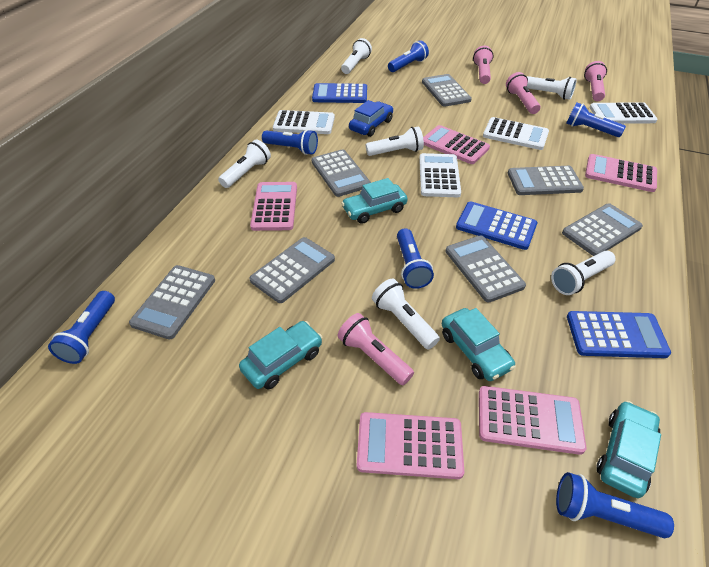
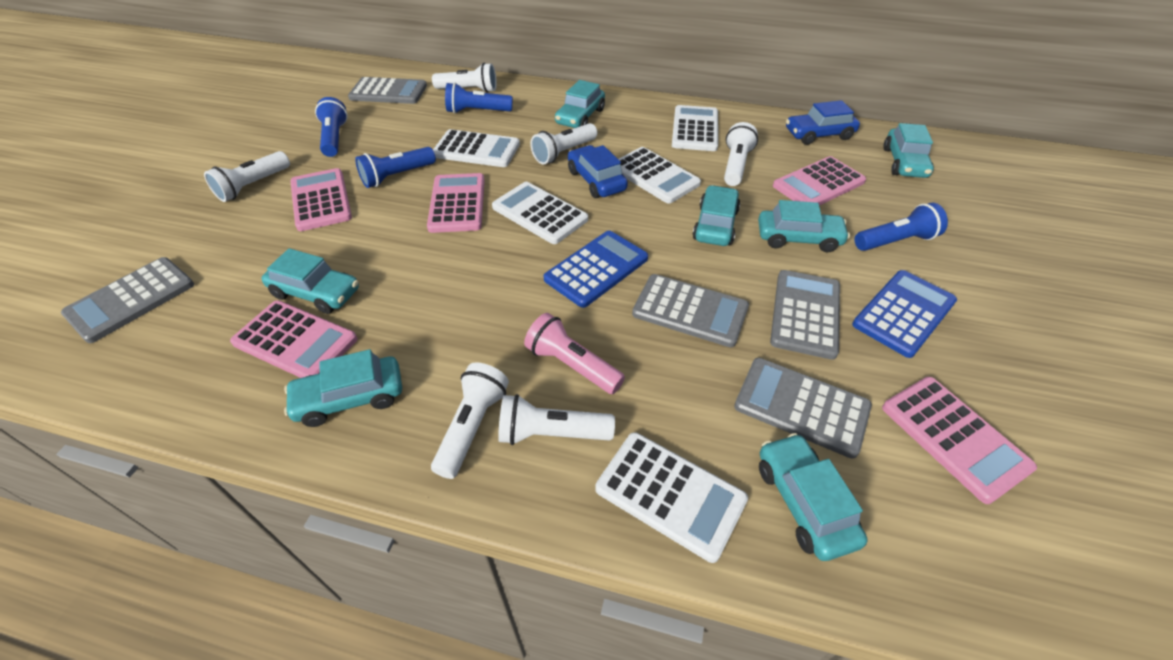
blue calculator: [312,83,367,103] [456,202,537,250] [567,311,671,358] = 3 -> [543,231,648,308] [852,270,957,358] = 2
blue car: [349,100,393,137] = 1 -> [568,145,628,198] [786,100,860,145] = 2
blue flashlight: [48,291,115,364] [262,129,318,155] [388,40,429,72] [397,228,434,289] [556,472,674,538] [566,103,626,137] = 6 -> [315,97,348,157] [355,147,436,188] [445,83,513,113] [855,203,948,251] = 4
grey calculator: [129,265,215,340] [249,237,335,303] [311,149,371,197] [422,74,472,107] [445,235,526,303] [508,166,584,195] [562,203,643,256] = 7 -> [61,257,194,343] [348,77,427,104] [632,274,749,347] [734,358,872,458] [770,270,840,360] = 5
pink flashlight: [338,313,414,385] [473,46,494,84] [506,72,540,114] [584,61,607,101] = 4 -> [524,313,625,394] = 1
turquoise car: [239,321,322,390] [341,178,408,224] [442,308,516,381] [597,401,661,498] = 4 -> [262,248,359,314] [284,349,402,427] [555,80,605,128] [692,185,740,246] [758,200,850,252] [759,433,868,561] [883,123,934,178] = 7
white calculator: [273,110,335,134] [419,153,461,197] [483,117,549,150] [590,102,657,124] = 4 -> [433,129,520,167] [492,182,588,244] [595,432,748,563] [618,147,701,204] [672,105,718,151] = 5

